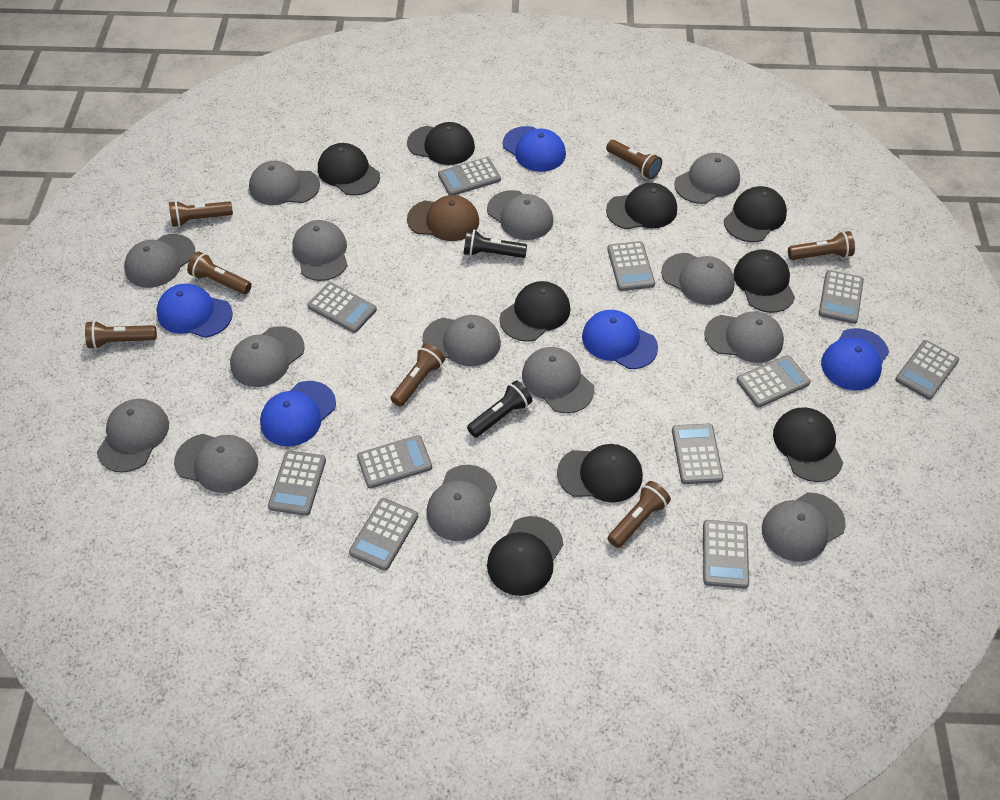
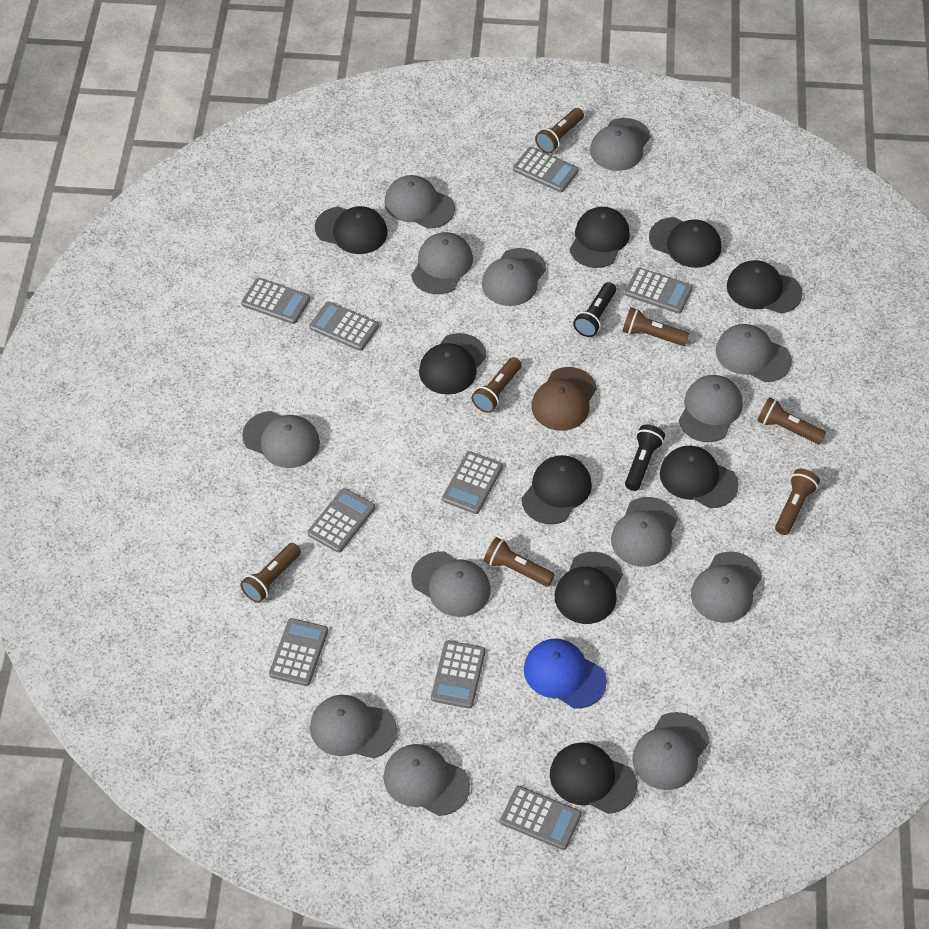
blue cap: [156,284,233,338] [260,381,336,446] [503,126,566,172] [582,310,658,369] [821,328,889,391] = 5 -> [524,639,607,709] = 1
grey calculator: [268,450,326,516] [307,282,377,333] [349,498,419,571] [357,435,432,489] [438,157,501,195] [607,241,655,291] [672,423,723,484] [703,520,749,589] [736,355,810,407] [819,270,864,324] [895,340,959,400] = 11 -> [242,278,310,324] [269,618,328,686] [307,488,375,553] [309,301,379,351] [431,641,485,709] [442,451,503,514] [500,786,581,850] [513,147,579,192] [625,267,693,314] = 9
grey cap: [97,399,169,473] [124,234,195,288] [174,434,258,493] [230,326,305,387] [249,161,320,205] [292,220,348,281] [422,315,501,366] [426,465,497,541] [487,190,554,240] [522,347,594,413] [661,253,735,305] [674,153,740,204] [704,311,784,363] [762,492,846,562] = 14 -> [242,411,320,468] [310,695,397,758] [384,175,455,229] [384,744,470,816] [411,232,473,294] [411,552,491,617] [482,248,546,306] [590,118,651,171] [611,497,678,567] [632,712,709,790] [679,375,743,442] [691,551,762,623] [716,324,792,382] = 13

